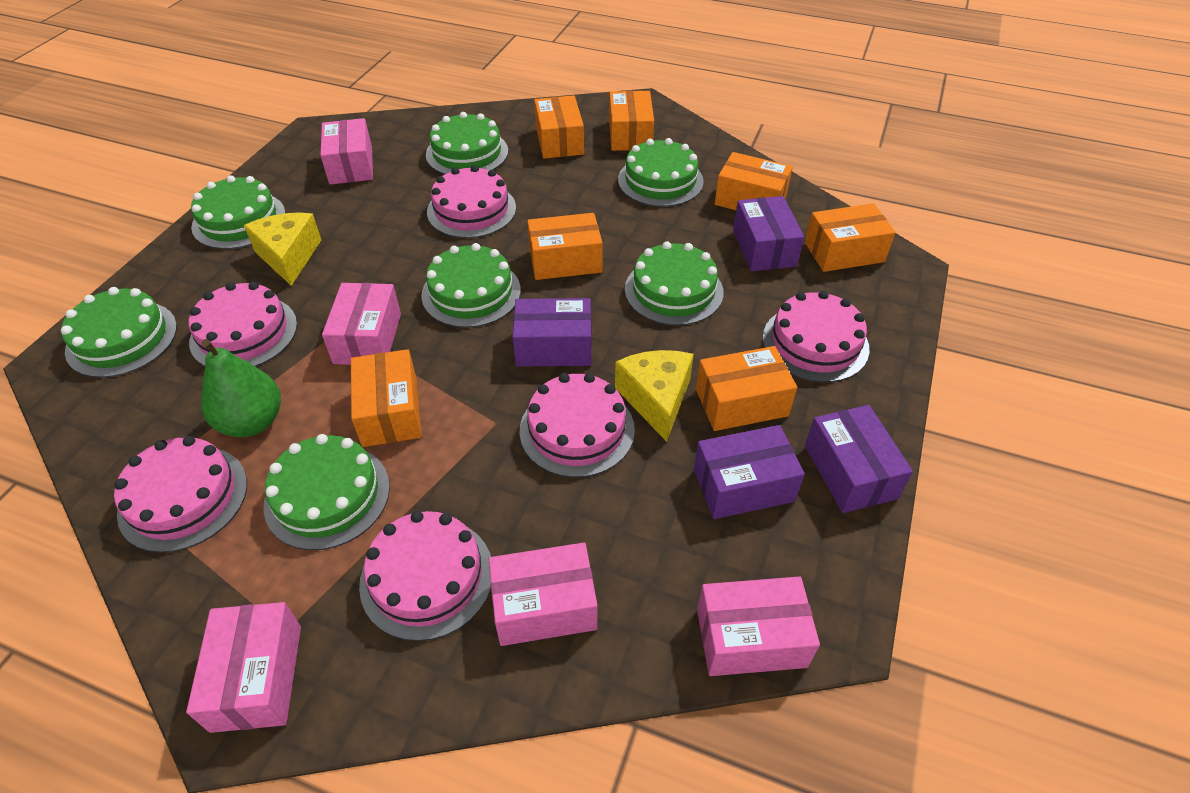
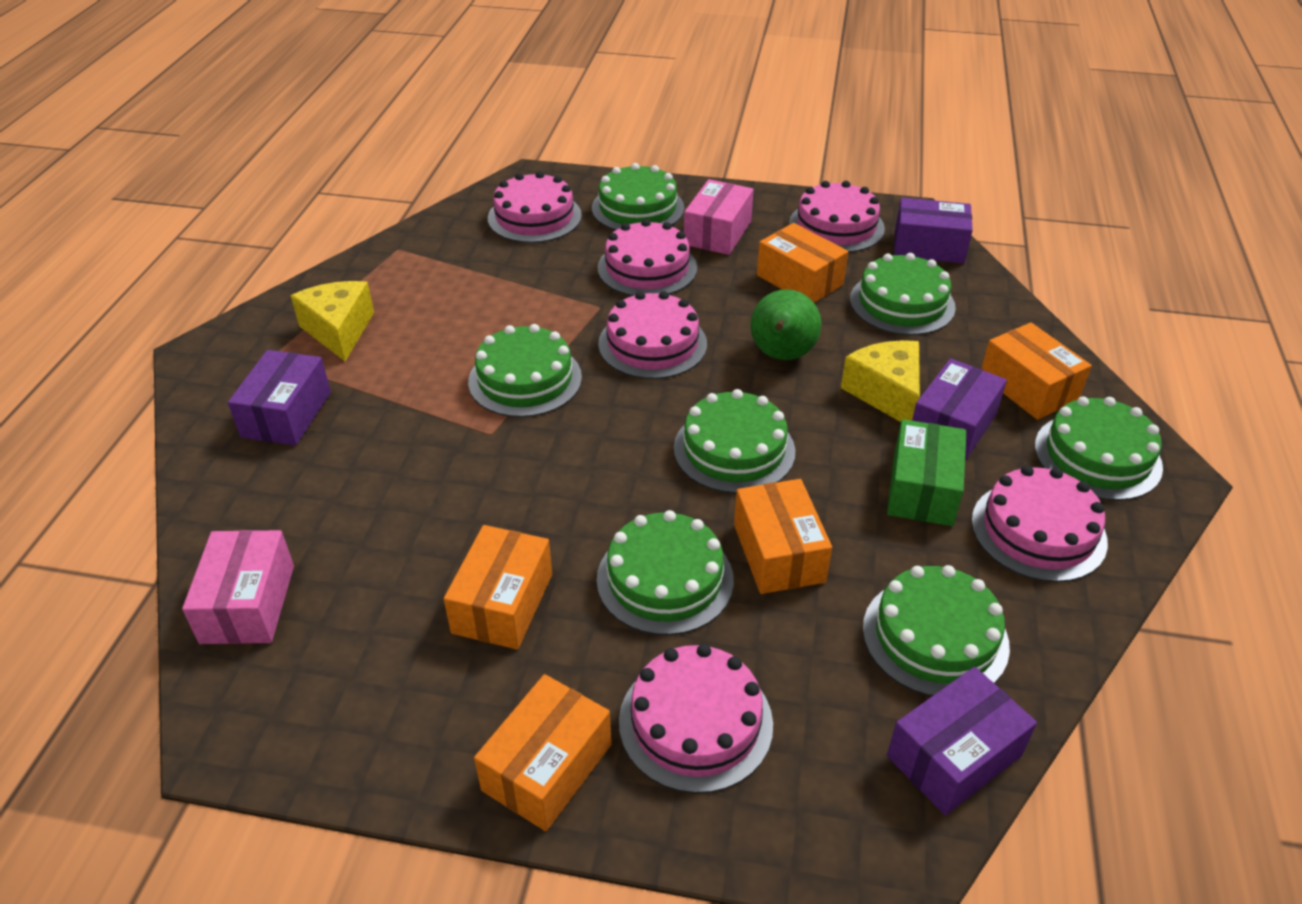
green box: none = 0 -> [887,419,967,526] = 1
orange box: [351,349,421,447] [527,213,603,280] [534,95,584,159] [609,91,654,151] [696,346,797,431] [715,152,793,210] [805,203,896,272] = 7 -> [444,525,552,649] [474,674,611,831] [734,479,832,594] [757,223,848,303] [981,323,1092,420] = 5
pink box: [186,602,301,733] [320,118,373,185] [322,283,401,365] [489,543,598,646] [697,576,820,676] = 5 -> [182,530,294,644] [684,179,754,255] = 2

